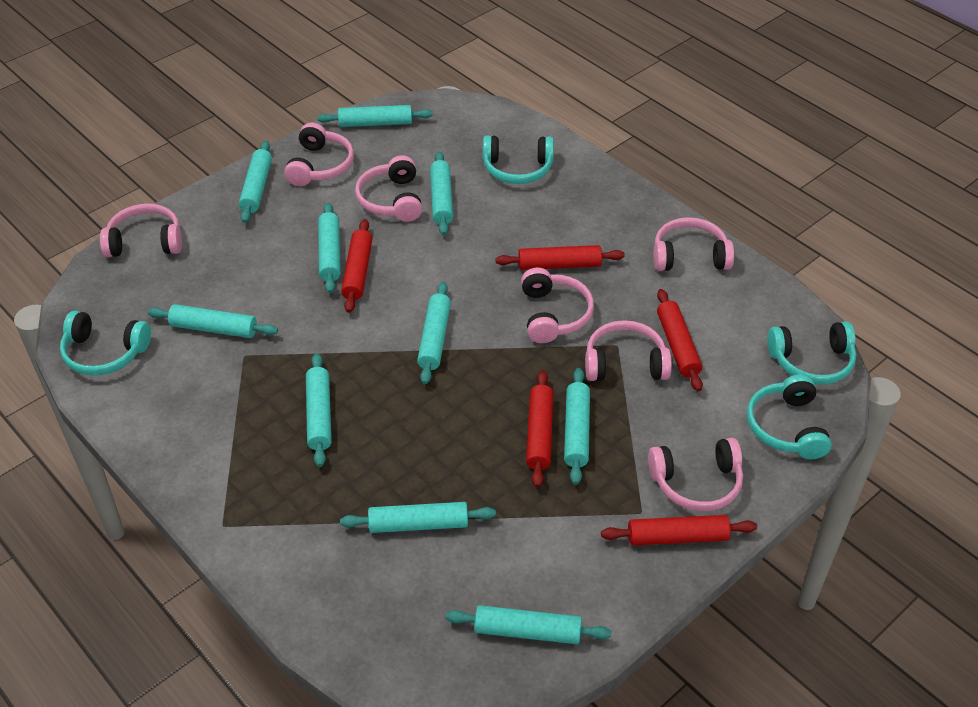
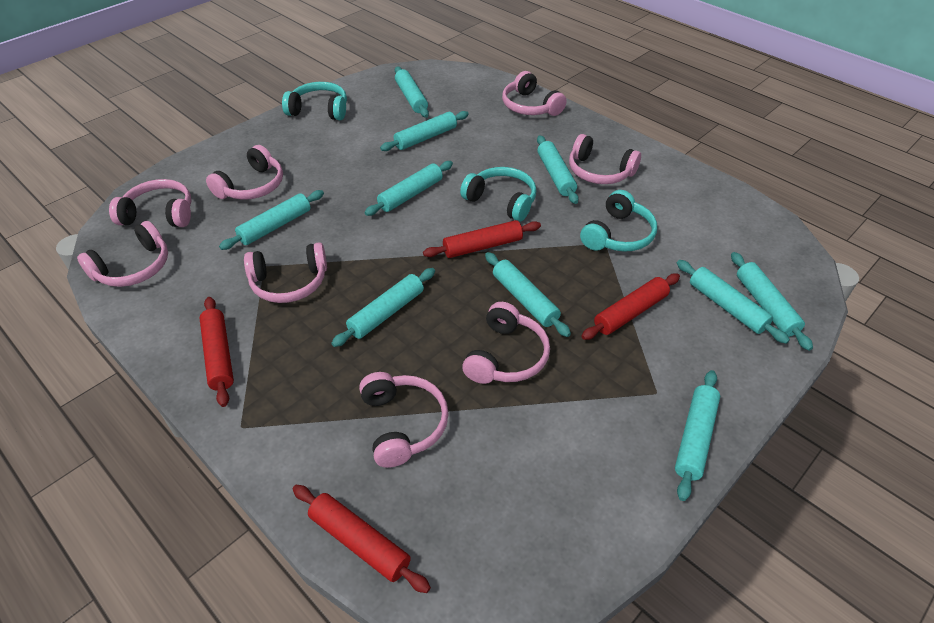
pink headphones: [100,204,182,257] [284,123,354,186] [355,155,422,222] [521,268,594,343] [585,320,672,381] [648,438,743,511] [654,217,734,271] = 7 -> [77,221,168,287] [109,179,191,227] [206,145,283,200] [244,242,327,303] [359,372,449,468] [462,302,550,384] [502,71,567,116] [569,134,641,184] = 8
red rolling pin: [341,219,372,313] [495,245,625,270] [526,370,554,488] [601,515,757,546] [657,289,703,392] = 5 -> [200,297,234,407] [293,485,431,593] [423,220,541,258] [581,273,680,340] = 4
turquoise headphones: [60,311,151,376] [483,135,554,184] [747,374,832,459] [767,321,856,385] = 4 -> [282,82,347,120] [460,167,537,222] [580,190,657,252] = 3

